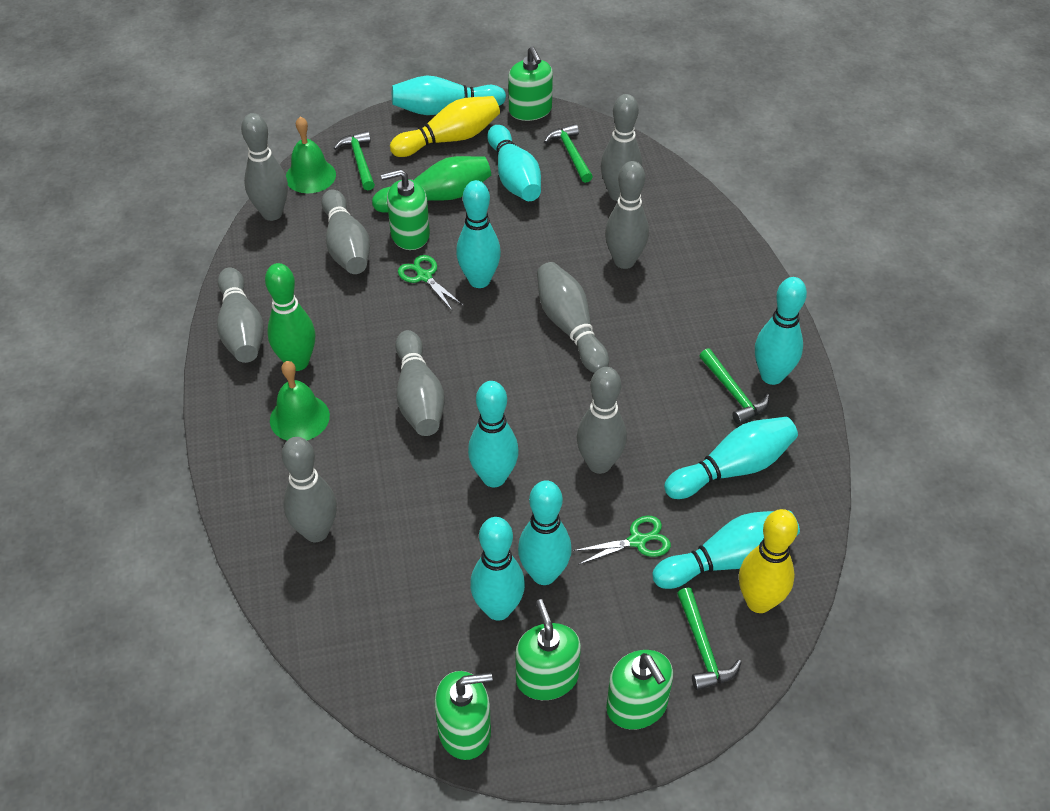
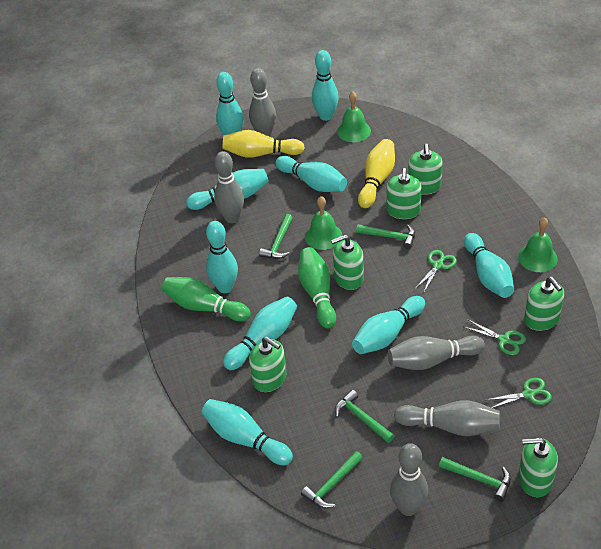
green bell: [270,361,330,441] [286,116,336,193] = 2 -> [305,196,342,250] [337,91,371,142] [518,217,558,272] = 3
green hammer: [334,131,375,190] [544,124,593,183] [677,588,742,690] [699,348,769,424] = 4 -> [259,214,293,259] [301,451,363,508] [335,390,394,443] [356,224,415,249] [439,457,511,501] = 5
green scissors: [398,255,463,310] [573,516,671,565] = 2 -> [415,250,457,292] [464,320,526,355] [486,378,552,408] = 3
green soap dispenser: [381,169,430,250] [434,671,493,760] [508,47,553,121] [515,599,581,700] [606,650,673,730] = 5 -> [249,337,286,392] [331,234,364,290] [387,168,422,219] [408,144,443,195] [518,438,558,497] [524,277,564,331] = 6
grey bowling pin: [217,267,264,363] [241,113,288,221] [281,437,337,542] [321,190,370,274] [395,330,445,436] [537,262,609,373] [577,367,627,474] [600,94,642,201] [605,161,649,269] = 9 -> [214,151,244,223] [249,68,276,137] [388,336,485,370] [390,443,428,516] [394,400,500,436] = 5

